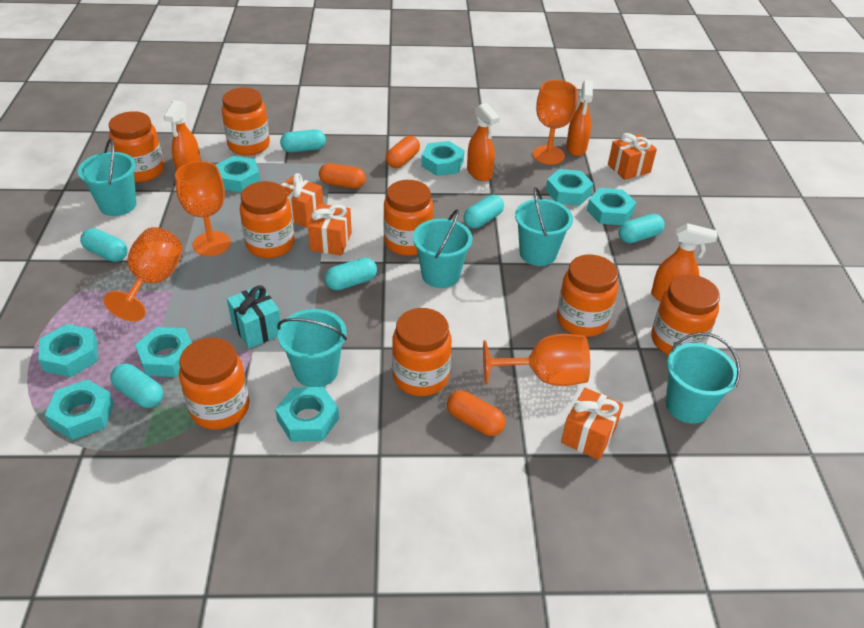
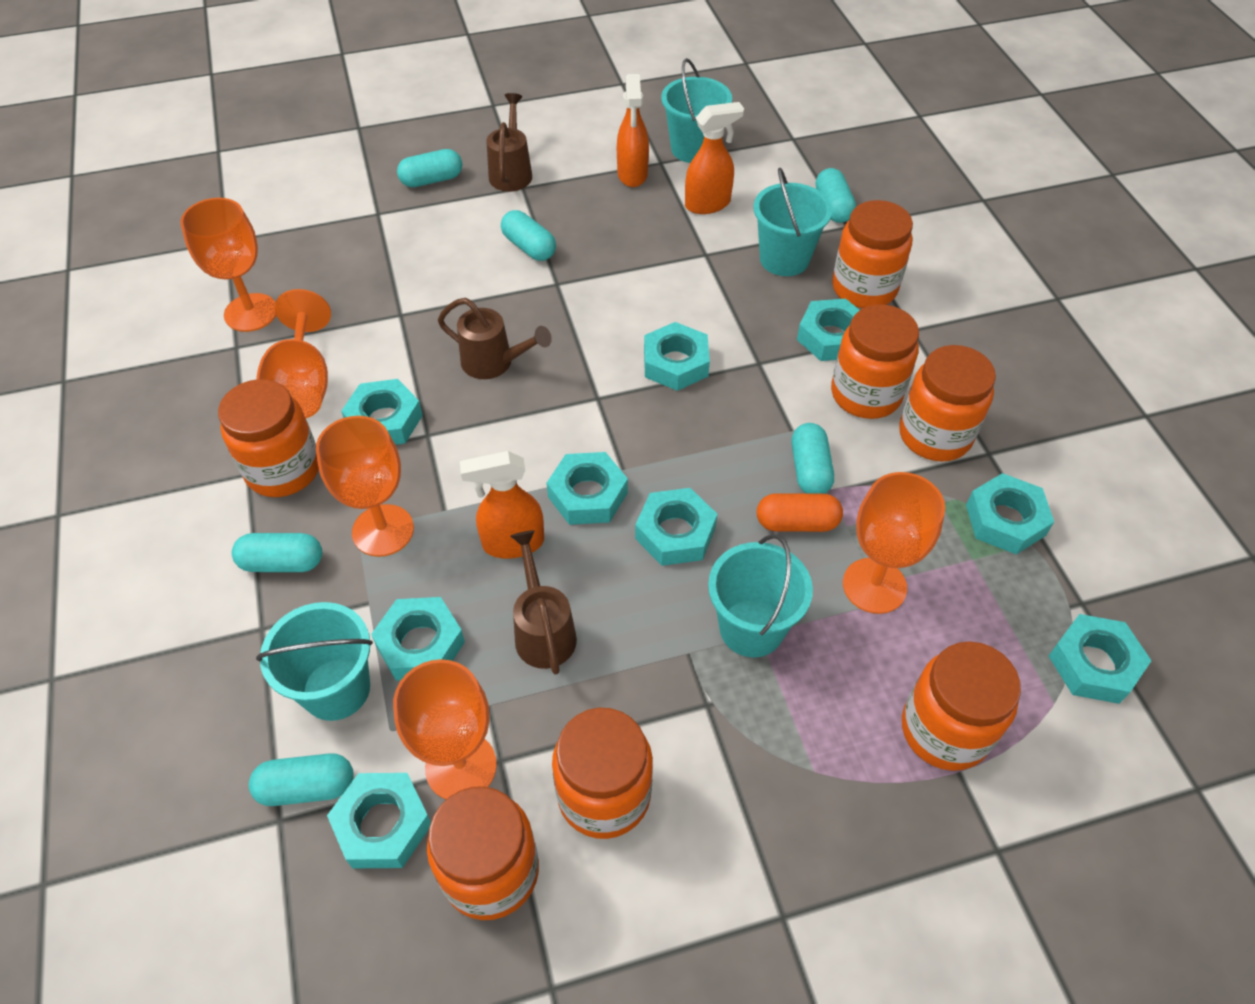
brown watering can: none = 0 -> [438,298,552,379] [487,93,532,191] [511,530,577,675] = 3
orange capsule: [319,163,366,189] [386,136,420,168] [447,391,505,436] = 3 -> [757,493,843,532] = 1
orange gift: [281,173,323,228] [308,204,352,256] [561,388,623,460] [608,133,657,180] = 4 -> none = 0
orange goblet: [104,227,182,321] [175,161,231,256] [483,334,590,386] [533,80,577,165] = 4 -> [180,198,276,332] [257,289,331,418] [316,416,414,557] [393,659,497,799] [843,472,945,614] = 5
orange jar: [109,111,164,182] [179,337,250,430] [222,88,270,156] [240,181,294,258] [383,180,433,256] [392,308,452,396] [557,254,618,337] [651,275,720,355] = 8 -> [218,379,319,497] [427,786,539,920] [552,708,653,839] [831,304,919,419] [832,200,913,308] [899,345,996,461] [902,641,1021,771] = 7
orange spray bottle: [164,100,201,171] [467,103,500,181] [566,80,593,156] [651,223,717,302] = 4 -> [460,451,544,559] [617,74,649,187] [685,102,744,214] = 3
turquoise bucket: [78,138,136,216] [277,309,347,387] [413,209,473,288] [515,187,573,266] [666,332,741,424] = 5 -> [256,602,373,721] [661,58,732,163] [708,534,813,657] [753,168,832,276] = 4
turquoise gift: [227,285,281,349] = 1 -> none = 0
turquoise nut: [38,324,98,377] [45,379,114,440] [135,327,192,377] [216,156,260,193] [275,387,339,442] [421,141,464,176] [546,169,593,205] [587,188,636,225] = 8 -> [327,773,431,869] [341,379,423,445] [371,597,465,681] [547,452,628,525] [635,488,717,566] [644,322,710,391] [797,299,859,361] [966,473,1054,554] [1049,614,1152,704] = 9

